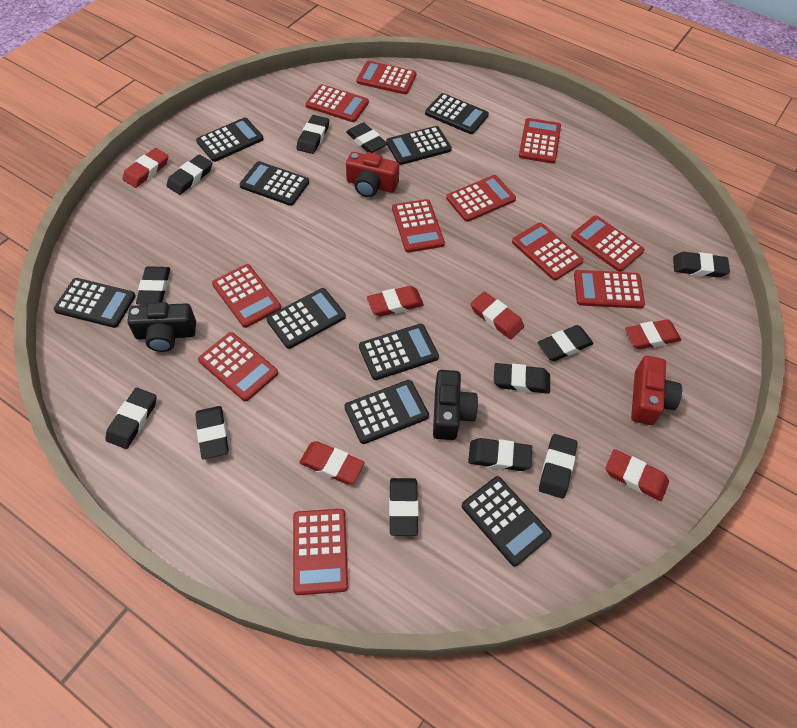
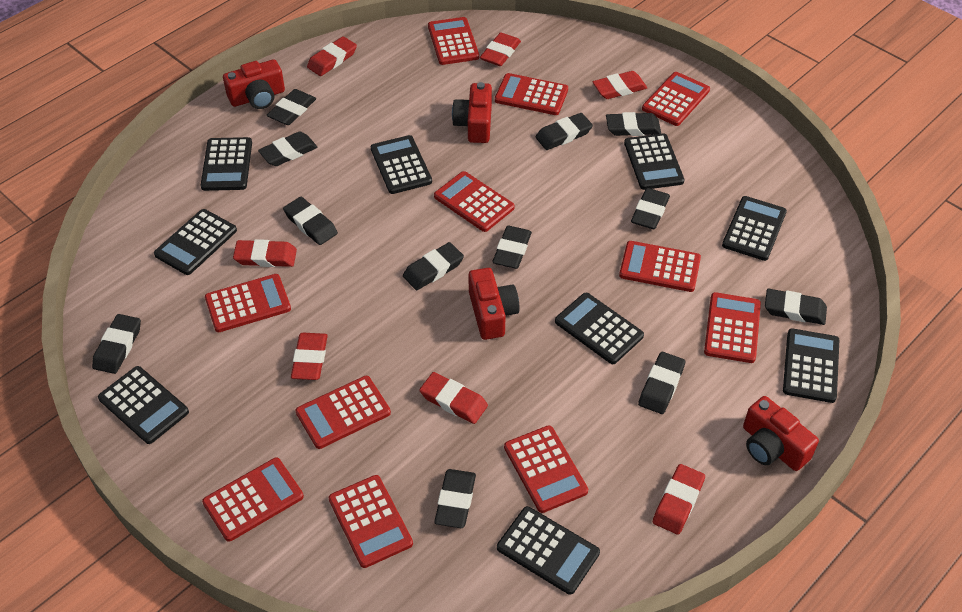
black camera: [127,302,196,352] [433,370,478,440] = 2 -> none = 0
red camera: [346,152,399,197] [631,356,682,425] = 2 -> [223,59,285,109] [452,82,492,143] [468,268,519,340] [743,396,819,471] = 4
red eraser: [122,148,169,188] [299,441,365,484] [367,286,424,317] [471,291,524,339] [605,449,669,501] [625,319,681,350] = 6 -> [233,239,297,267] [291,333,328,380] [307,36,357,76] [419,372,488,424] [480,32,521,66] [593,71,647,99] [653,464,705,535] = 7

